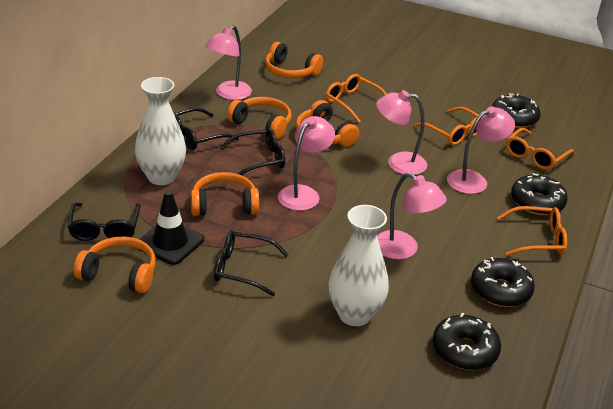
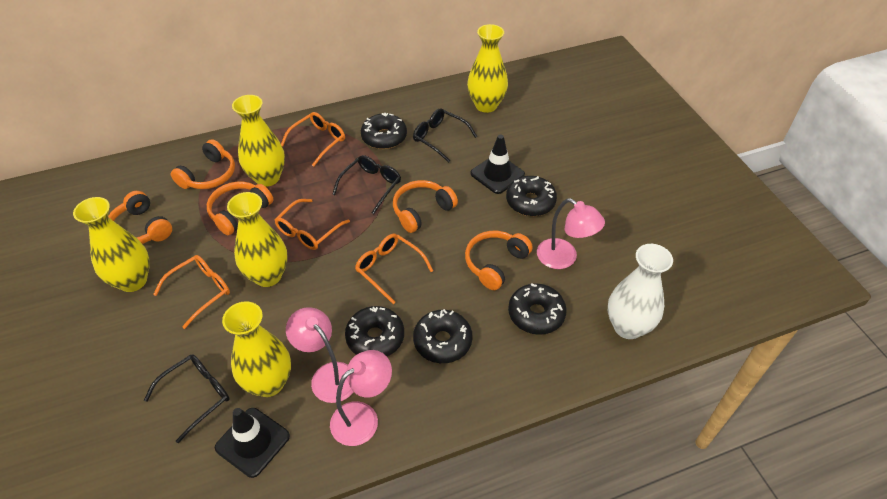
black donut: [432,313,501,370] [471,257,535,307] [492,93,540,128] [511,173,568,215] = 4 -> [345,306,404,356] [361,113,407,149] [413,309,473,363] [506,176,557,216] [508,283,567,335] = 5
black glasses: [68,203,141,241] [174,108,239,150] [214,231,289,296] [220,128,285,175] = 4 -> [144,354,230,443] [332,155,401,214] [413,108,477,163] = 3
black traffic cone: [139,190,204,265] = 1 -> [215,408,290,478] [470,135,525,194] = 2
pink lamp: [205,25,252,100] [278,116,335,211] [376,90,427,175] [377,172,447,259] [447,106,515,194] = 5 -> [286,307,353,403] [330,350,392,446] [537,198,605,269] = 3
white vase: [135,77,186,185] [328,205,389,326] = 2 -> [608,244,673,339] = 1
yellow vase: none = 0 -> [73,197,150,292] [222,301,291,397] [227,192,288,287] [232,95,285,187] [467,24,508,113] = 5

